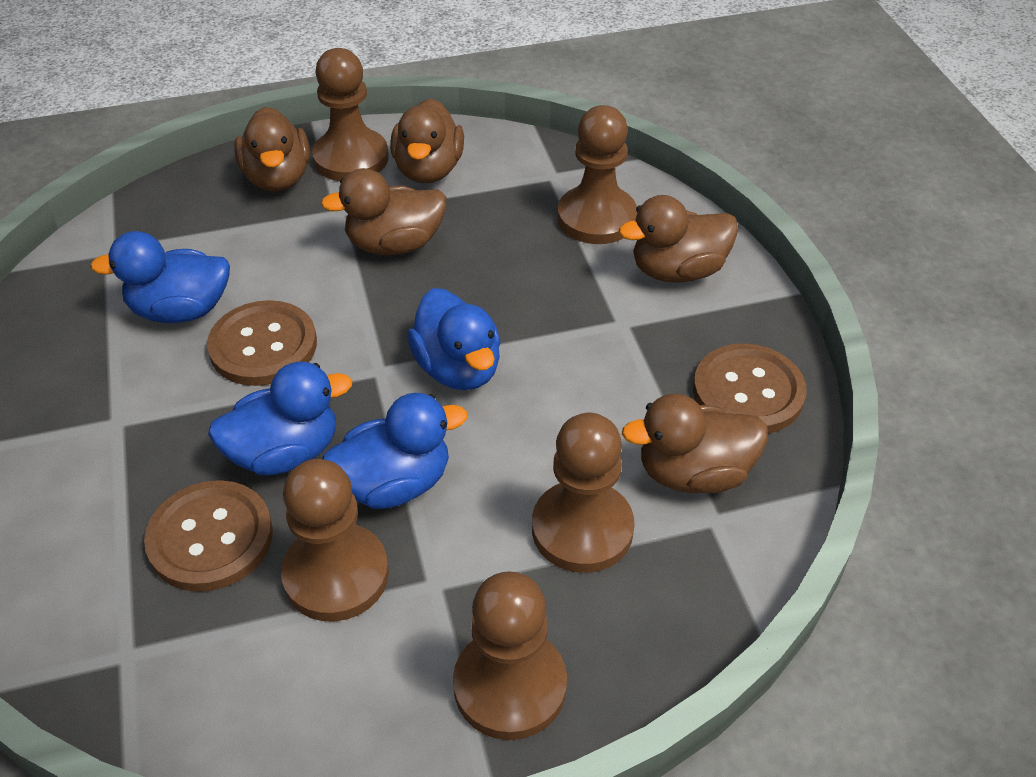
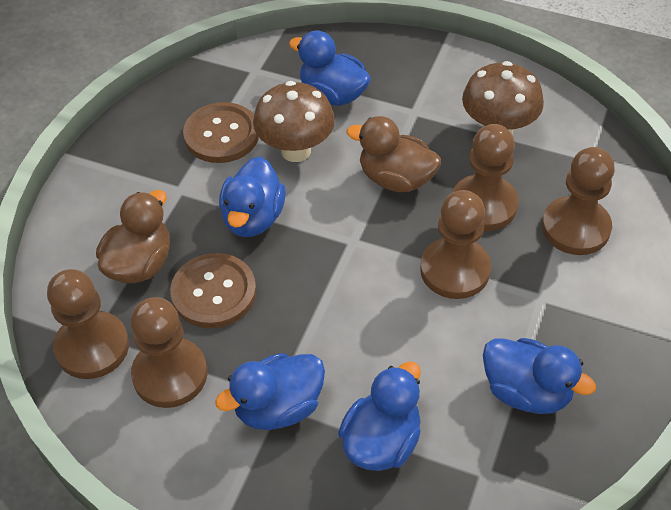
blue duck: [90,231,230,323] [208,362,352,475] [322,393,468,509] [407,288,501,390] = 4 -> [215,353,325,430] [219,156,286,237] [289,30,371,106] [338,361,421,471] [483,338,596,414] = 5
brown button: [144,480,273,592] [207,300,317,386] [693,343,807,434] = 3 -> [170,253,256,328] [183,102,259,163] = 2
brown duck: [234,107,310,191] [321,168,447,255] [390,99,464,183] [619,195,738,283] [622,394,768,494] = 5 -> [96,190,170,283] [347,116,441,192] = 2
brown mushroom: none = 0 -> [253,81,335,162] [462,61,544,135] = 2

